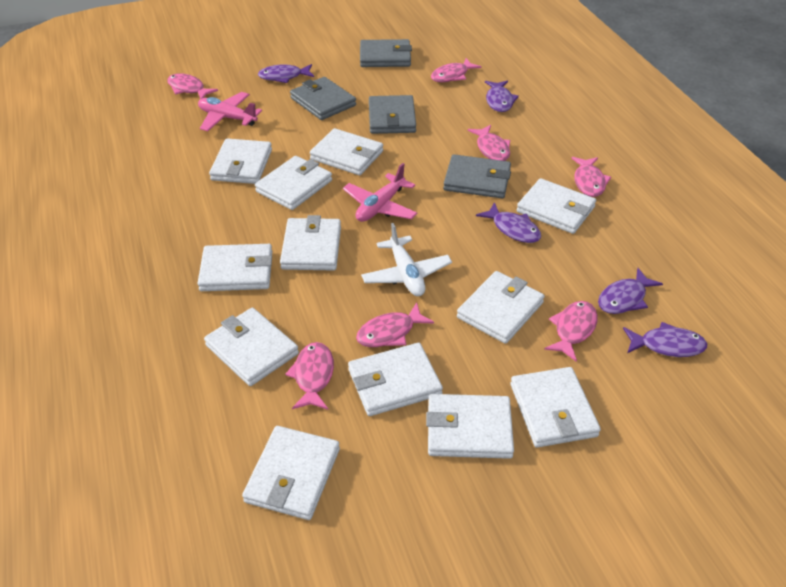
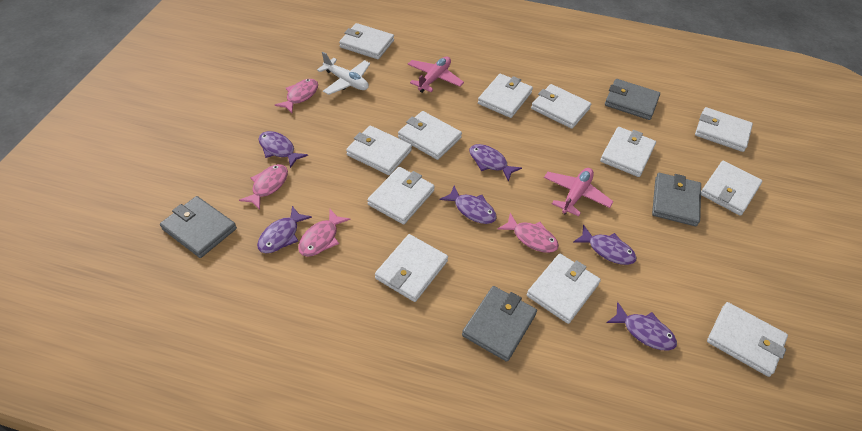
pink fish: [167,73,218,99] [285,342,334,410] [356,302,434,347] [431,58,482,82] [468,125,510,161] [544,301,598,362] [571,157,611,197] = 7 -> [239,164,288,210] [275,79,318,113] [298,209,350,257] [498,213,559,253] = 4
purple fish: [258,64,314,83] [476,202,541,243] [485,81,519,112] [598,268,663,314] [623,322,707,357] = 5 -> [257,206,312,253] [258,131,308,168] [440,185,497,224] [469,144,522,181] [573,225,637,265] [607,302,677,351] = 6

